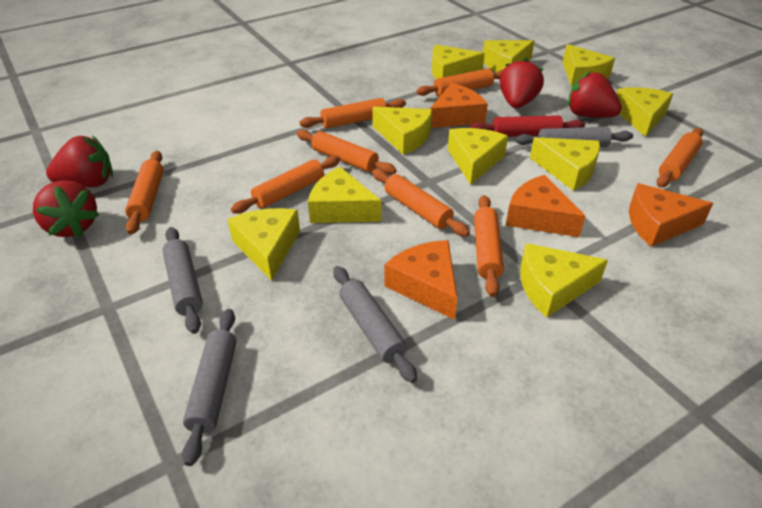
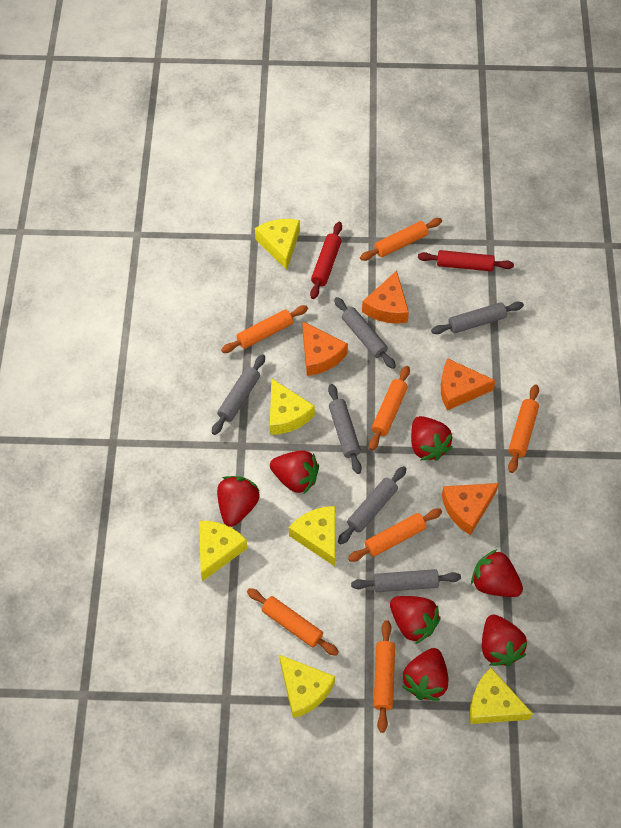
grey rolling pin: [162,227,203,334] [182,309,237,466] [333,266,417,383] [515,127,633,147] = 4 -> [212,354,265,435] [328,384,362,474] [334,297,396,369] [338,466,407,544] [351,569,461,592] [431,302,524,334] = 6
orange rolling pin: [125,151,164,235] [231,156,340,214] [296,130,397,175] [300,98,406,128] [372,169,470,237] [416,69,503,97] [474,195,504,297] [656,128,703,188] = 8 -> [221,305,308,353] [247,588,339,656] [348,508,442,562] [360,218,442,261] [369,366,410,451] [373,620,395,733] [508,385,539,473] = 7
red rolling pin: [470,115,585,137] = 1 -> [310,222,342,299] [418,250,514,271] = 2
red strawberry: [33,180,99,237] [46,136,113,187] [500,58,544,108] [567,71,622,118] = 4 -> [217,476,260,527] [270,450,319,494] [390,596,441,644] [402,648,448,701] [411,416,453,461] [471,549,523,597] [482,615,527,666] = 7
yellow cheese: [227,208,300,281] [308,167,381,223] [372,106,432,155] [432,45,485,79] [448,128,508,185] [483,40,534,72] [520,243,608,318] [530,137,600,191] [563,44,615,86] [617,87,673,137] = 10 -> [199,521,248,581] [255,219,300,270] [270,379,315,435] [279,655,335,718] [289,506,335,566] [469,668,533,724] = 6

